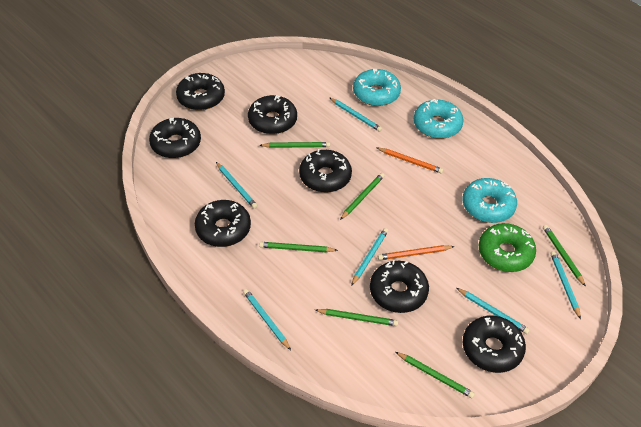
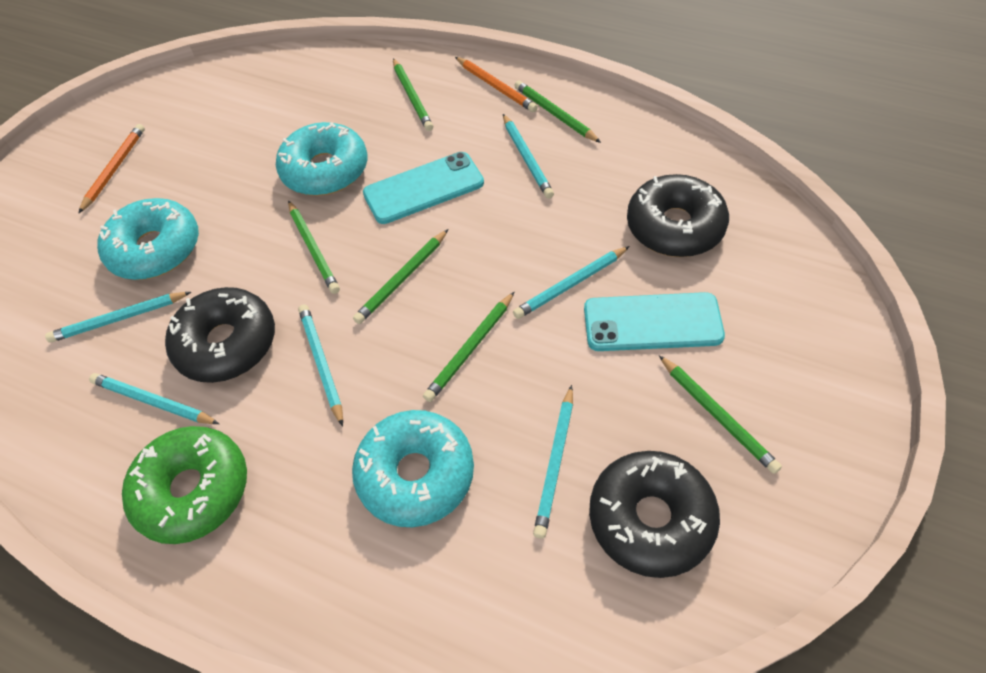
black donut: [149,118,201,158] [176,73,225,110] [195,200,251,247] [248,95,297,134] [299,149,352,193] [370,260,429,313] [463,315,526,373] = 7 -> [165,287,275,383] [589,451,720,578] [627,174,729,257] = 3
turquoise phone: none = 0 -> [363,152,484,224] [584,292,725,351] = 2

